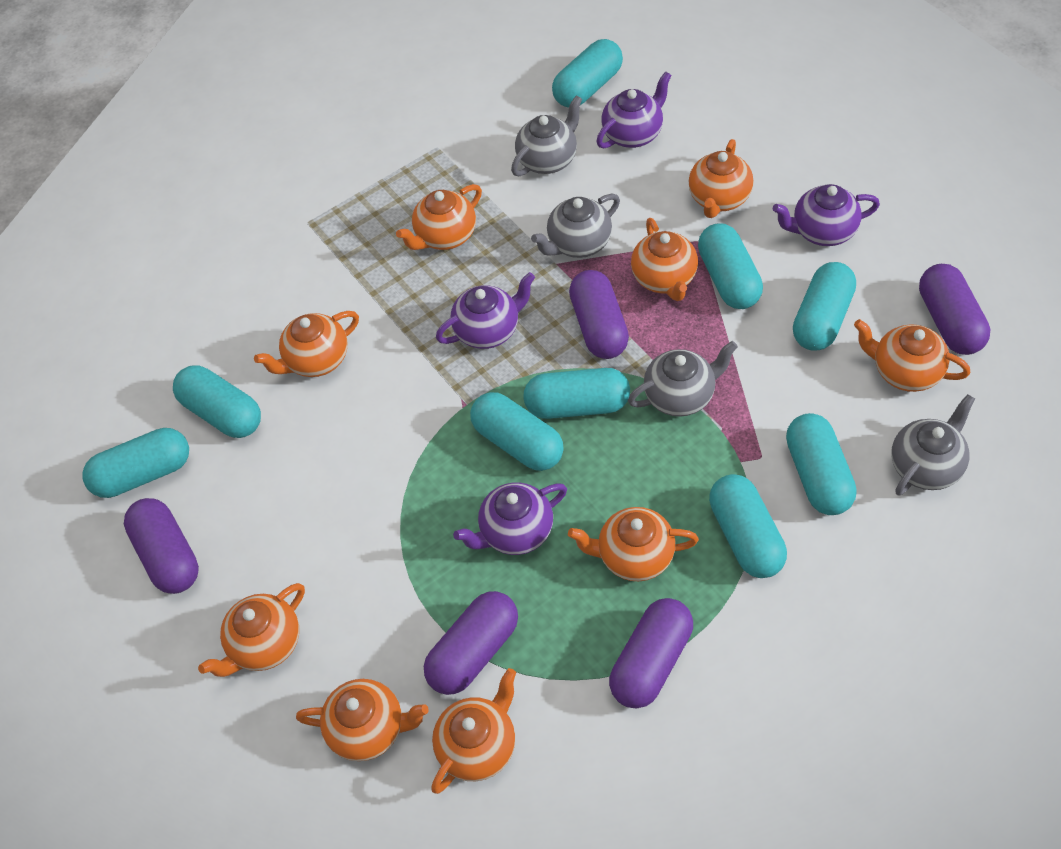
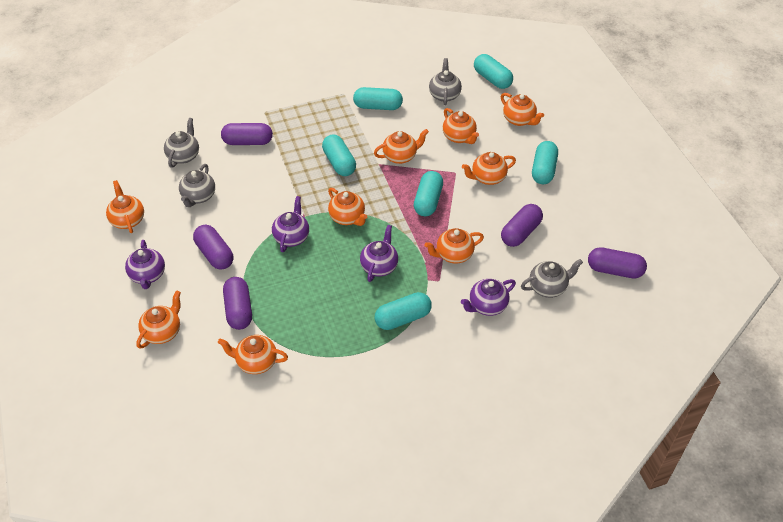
turquoise capsule: [82,428,189,498] [173,365,261,438] [470,392,564,471] [523,368,630,419] [552,39,623,108] [698,223,763,309] [709,474,787,578] [786,413,857,515] [793,262,856,351] = 9 -> [322,135,356,176] [353,87,403,110] [375,292,432,330] [414,171,443,216] [474,54,513,89] [532,141,558,184] = 6

